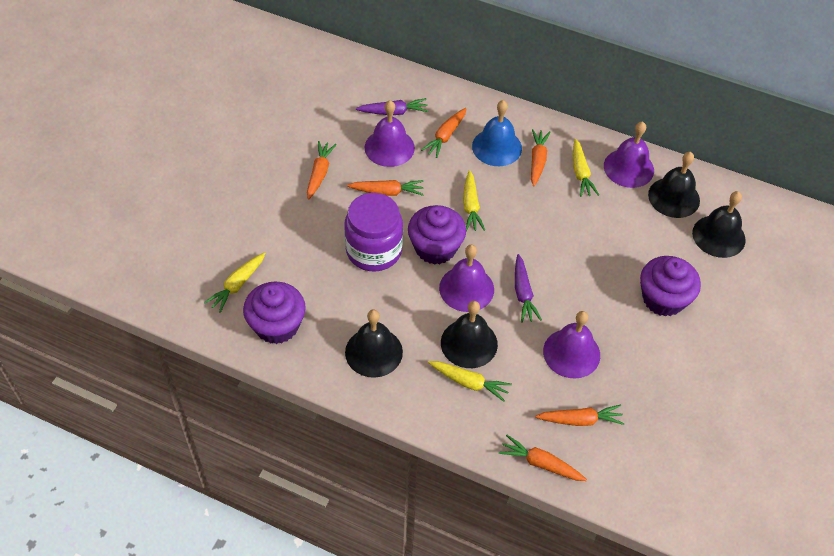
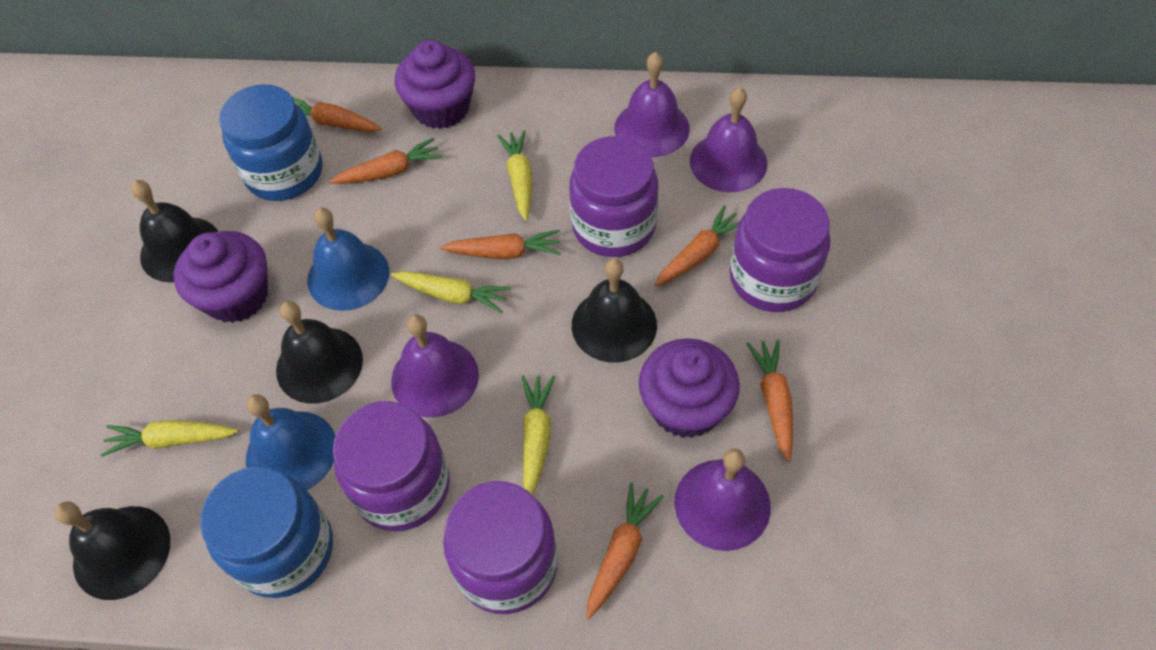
blue bell: [472,100,522,166] = 1 -> [246,394,335,490] [307,207,389,311] = 2
blue jar: none = 0 -> [200,466,333,598] [219,84,323,201] = 2
purple carrot: [356,98,428,115] [515,254,542,323] = 2 -> none = 0
purple jar: [344,193,403,272] = 1 -> [333,401,450,531] [443,481,558,614] [569,136,658,257] [730,188,830,312] = 4

